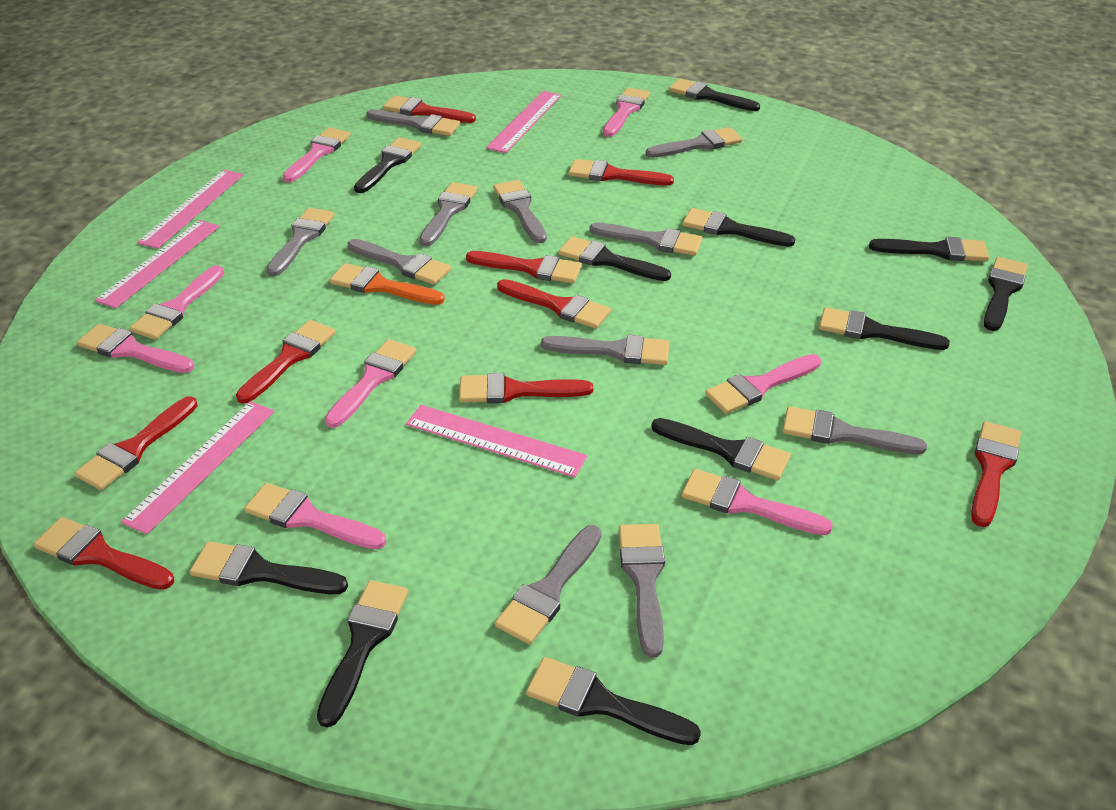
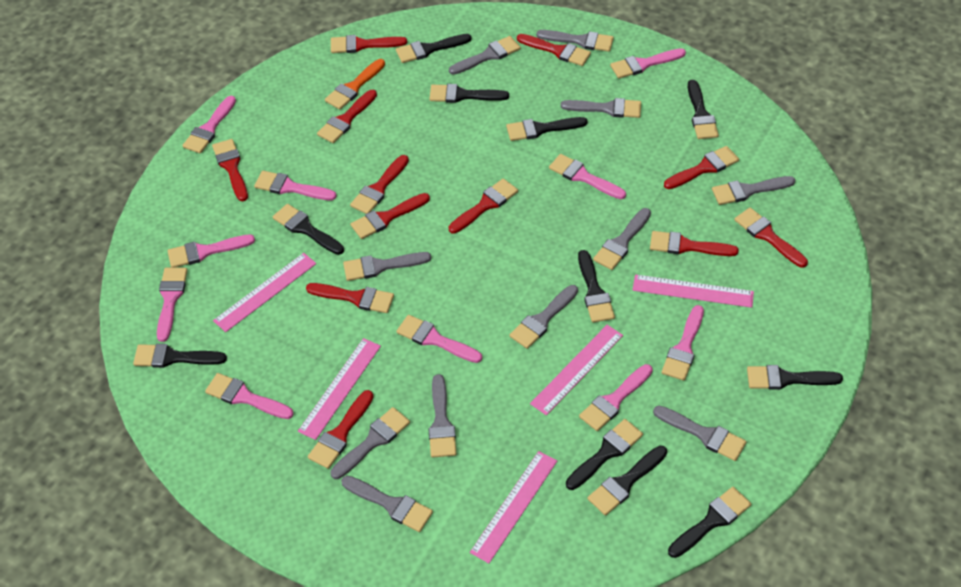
pink brush: [77,324,194,373] [129,265,224,340] [244,483,387,549] [283,127,351,182] [325,339,416,428] [603,87,650,137] [682,469,833,535] [705,354,821,414] = 8 -> [157,268,187,342] [168,234,255,268] [182,96,236,153] [205,373,294,419] [254,171,337,200] [396,315,482,363] [549,154,626,199] [579,364,653,431] [610,48,686,78] [661,305,704,381] = 10
red brush: [34,517,174,590] [75,396,198,490] [236,320,336,404] [383,95,476,123] [459,373,593,403] [466,251,582,283] [497,279,611,329] [568,159,674,185] [971,421,1021,527] = 9 -> [212,139,248,201] [306,283,394,313] [308,390,374,469] [317,90,377,143] [331,35,407,53] [350,155,409,214] [351,193,430,239] [449,179,518,234] [517,34,591,66] [650,231,739,256] [664,146,739,189] [734,208,808,268] = 12

